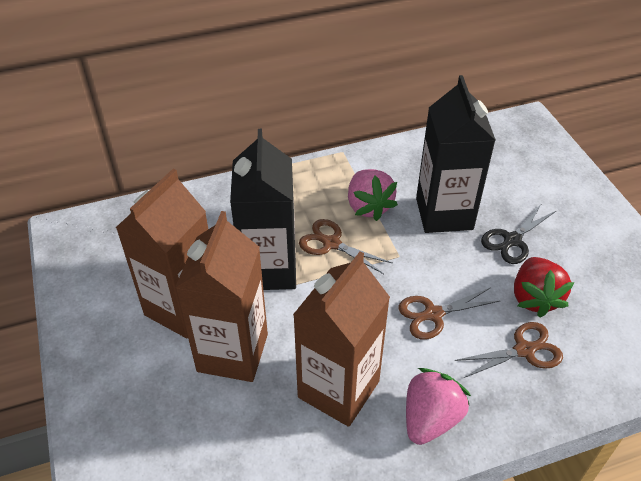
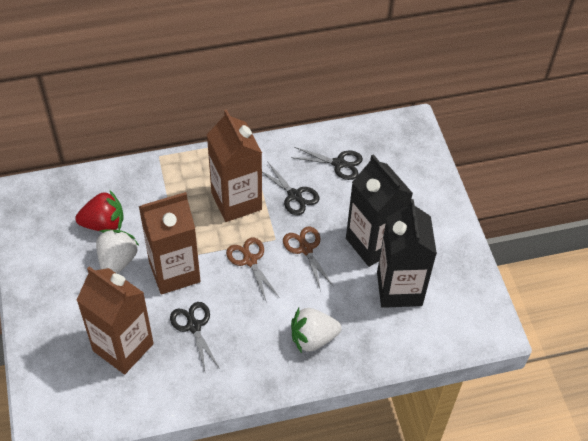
black scissors: [481,203,556,264] = 1 -> [170,302,220,371] [262,161,319,215] [291,147,363,180] = 3
brown scissors: [299,219,392,274] [399,288,500,340] [455,322,563,378] = 3 -> [226,238,280,303] [283,227,334,291] = 2
pink strawberry: [348,169,398,221] [406,368,471,445] = 2 -> none = 0
white strawberry: none = 0 -> [96,230,139,274] [291,308,341,353] = 2

